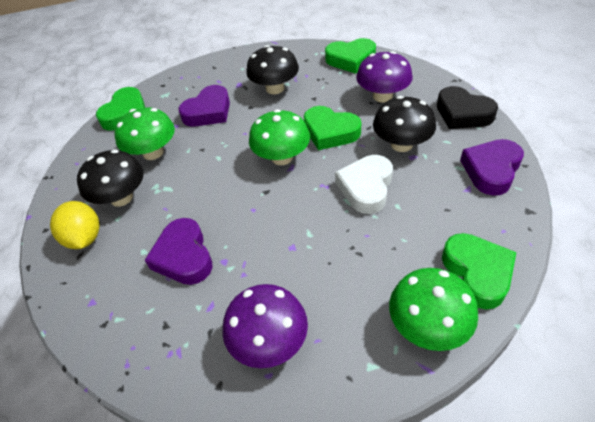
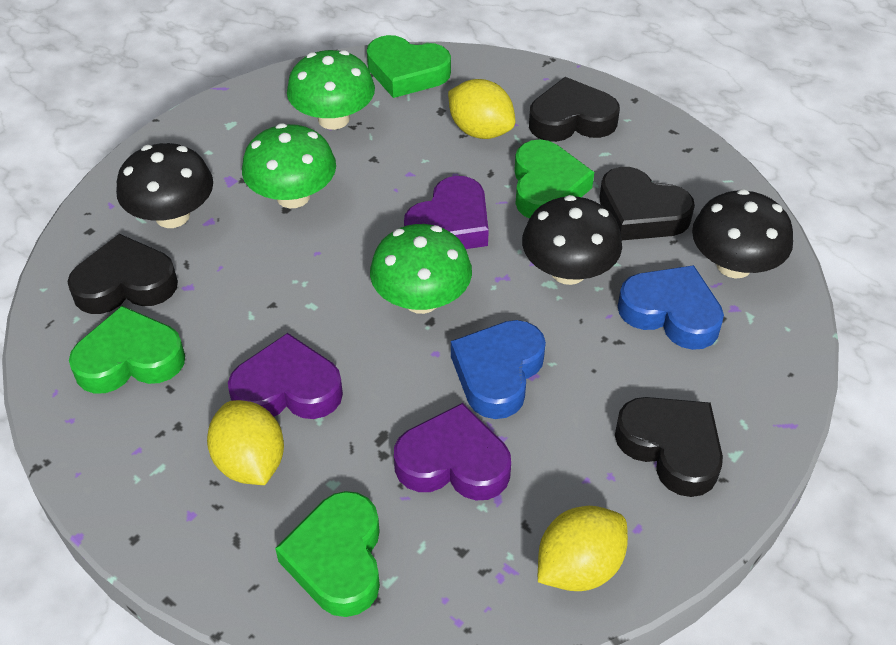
black heart: [437,86,498,129] = 1 -> [68,234,178,314] [529,77,620,142] [599,167,695,240] [615,397,723,497] = 4
blue heart: none = 0 -> [451,320,546,419] [618,265,724,350] = 2
purple mushroom: [222,284,308,368] [356,51,413,103] = 2 -> none = 0
white heart: [335,155,393,214] = 1 -> none = 0
yellow lemon: [50,201,100,249] = 1 -> [207,400,284,485] [448,79,515,139] [538,506,628,591] = 3

